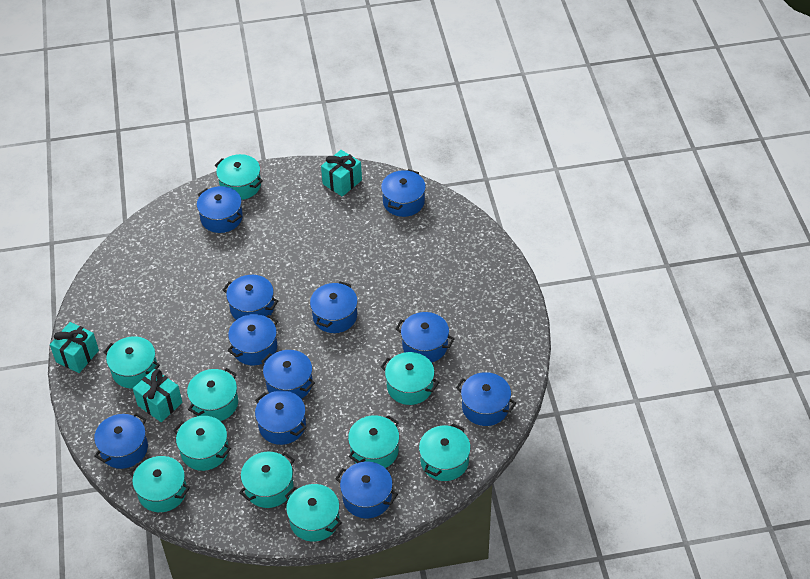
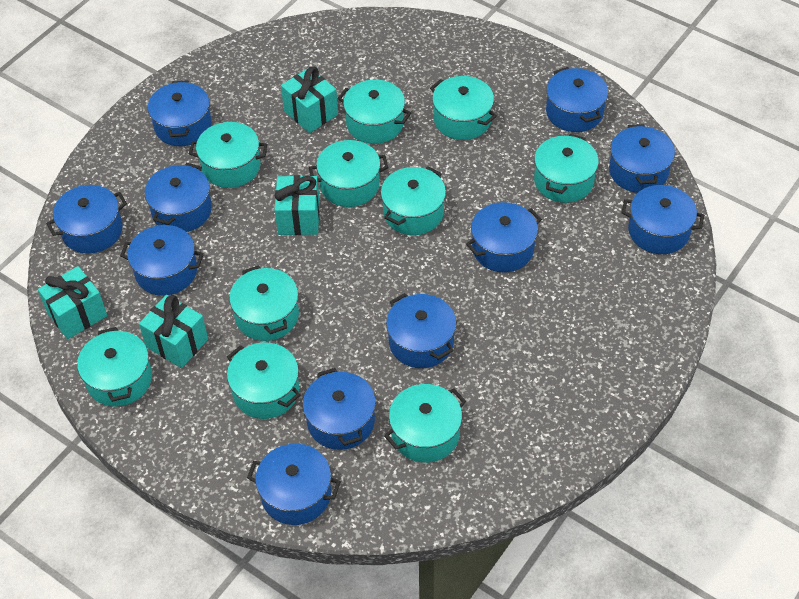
turquoise gift: [50,322,99,373] [133,369,182,422] [321,150,362,197] = 3 -> [38,266,107,339] [139,295,208,368] [274,175,320,235] [281,67,338,133] = 4

